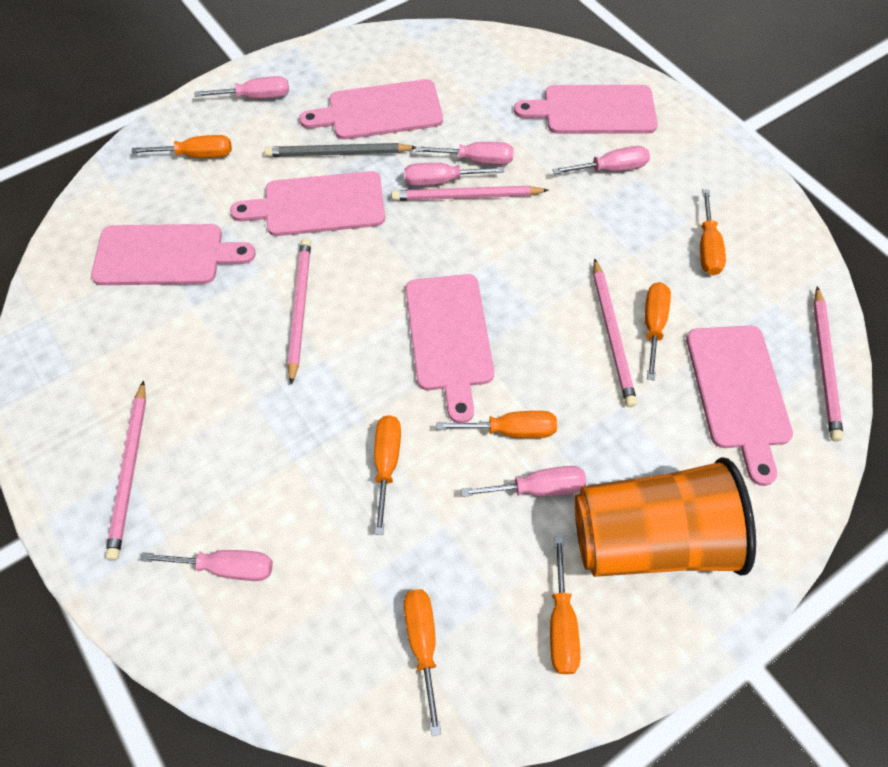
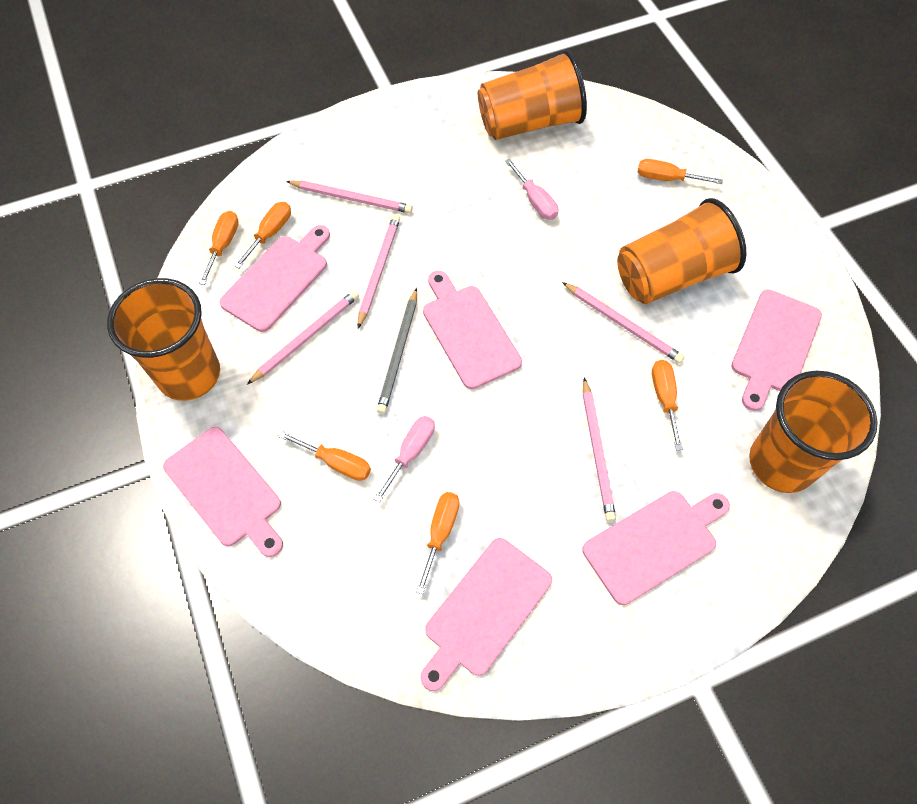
orange cup: [574,457,756,577] = 1 -> [107,278,220,401] [478,50,587,140] [617,198,747,304] [749,371,878,493] = 4
orange screwdriver: [131,135,232,158] [374,415,401,535] [404,589,441,736] [436,411,557,438] [550,537,580,674] [645,282,671,380] [700,189,726,275] = 7 -> [199,211,239,285] [234,202,291,268] [278,431,371,481] [416,492,459,594] [638,159,723,184] [652,360,683,450] = 6
pink screwdriver: [140,550,273,581] [195,76,289,99] [404,163,504,186] [415,142,514,165] [461,466,586,497] [552,146,650,174] = 6 -> [374,416,435,503] [505,159,558,220] = 2

